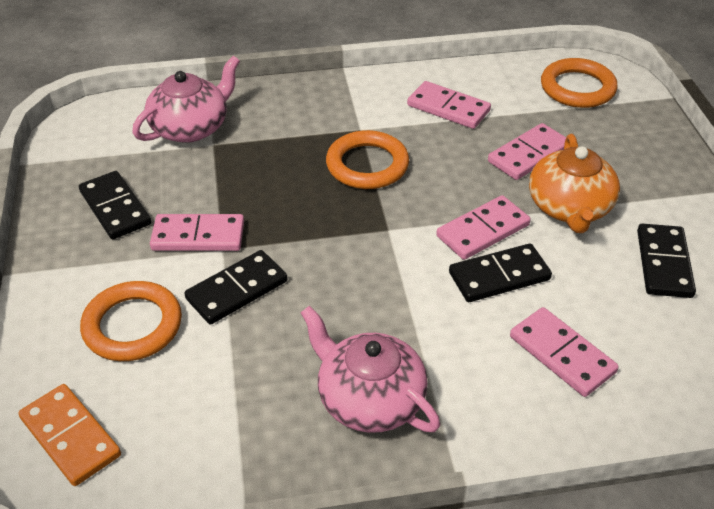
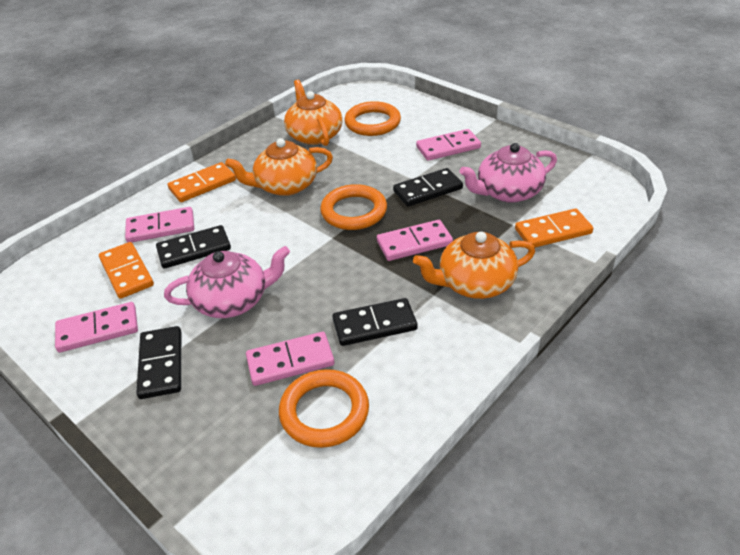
orange domino: [18,384,121,486] = 1 -> [99,242,154,299] [168,162,236,202] [515,209,593,248] = 3
orange teapot: [529,134,620,233] = 1 -> [225,138,333,196] [284,80,342,146] [413,232,535,299] = 3

